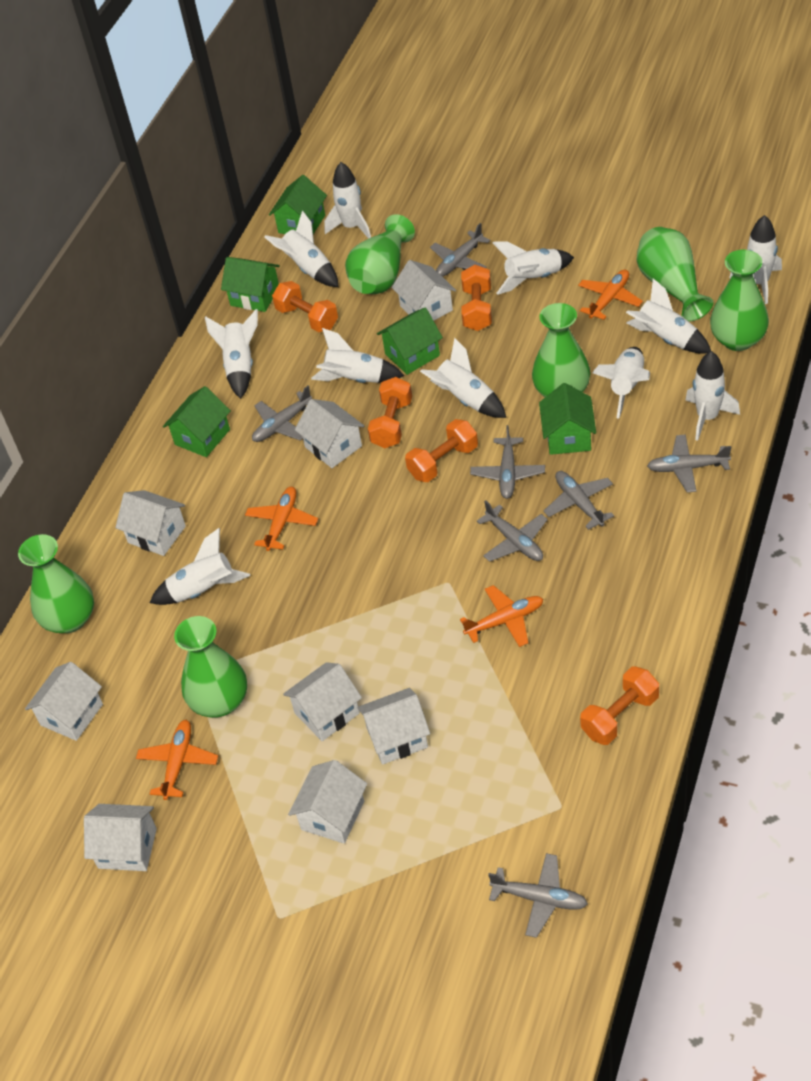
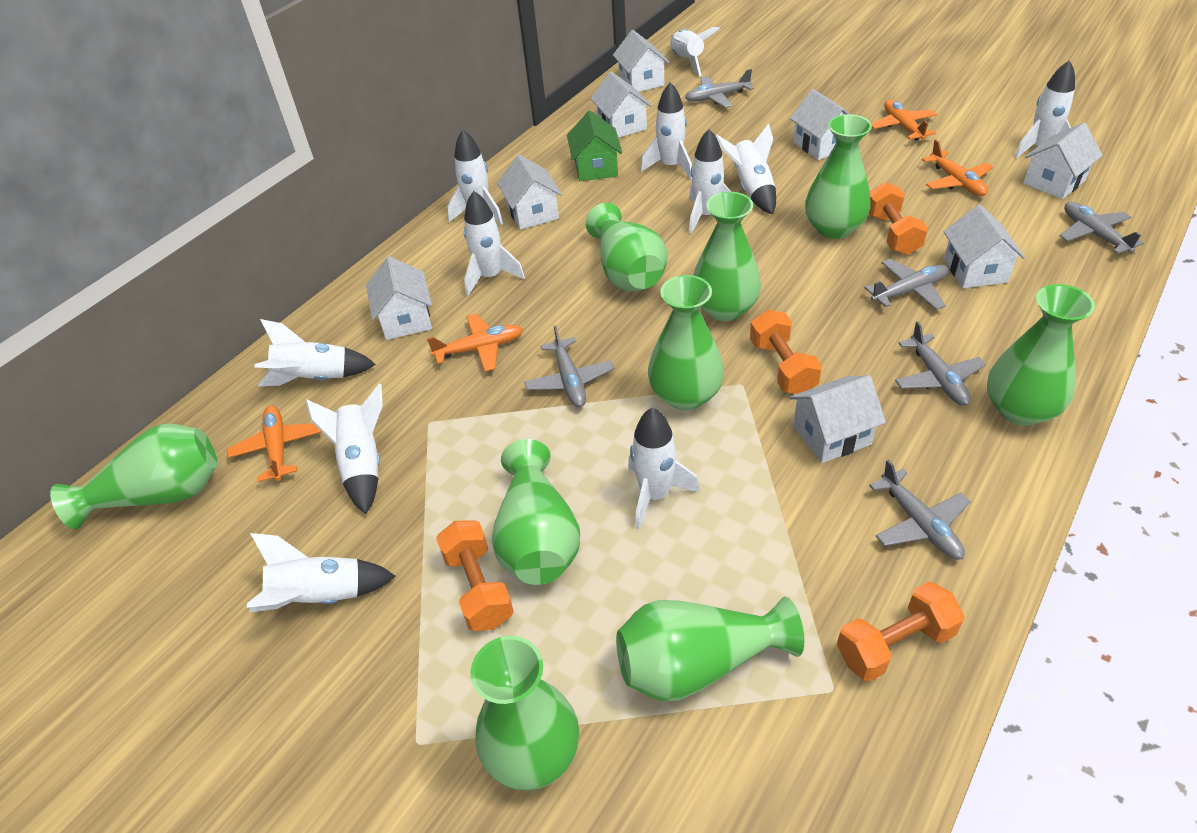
green house: [163,386,231,457] [221,257,280,312] [269,175,327,234] [377,308,443,375] [539,383,596,455] = 5 -> [567,110,622,181] = 1
green vase: [18,534,94,633] [174,616,247,718] [345,214,415,294] [532,303,590,397] [637,227,714,322] [710,250,769,351] = 6 -> [50,423,217,530] [471,636,579,791] [492,439,580,585] [586,203,668,291] [616,597,804,701] [648,275,724,410] [693,192,761,321] [805,114,872,239] [987,284,1095,426] = 9
grey plane: [252,386,312,442] [430,223,491,277] [470,425,545,499] [477,500,548,562] [488,853,588,938] [544,471,614,530] [647,434,731,493] = 7 -> [524,325,614,407] [685,69,754,108] [864,259,949,310] [869,460,971,560] [895,321,986,406] [1060,202,1144,254] = 6
orange dumbbell: [272,281,338,332] [368,377,412,448] [405,419,478,482] [461,265,492,331] [580,667,659,745] = 5 -> [436,520,514,631] [750,310,822,394] [837,582,965,682] [869,182,928,255] = 4

